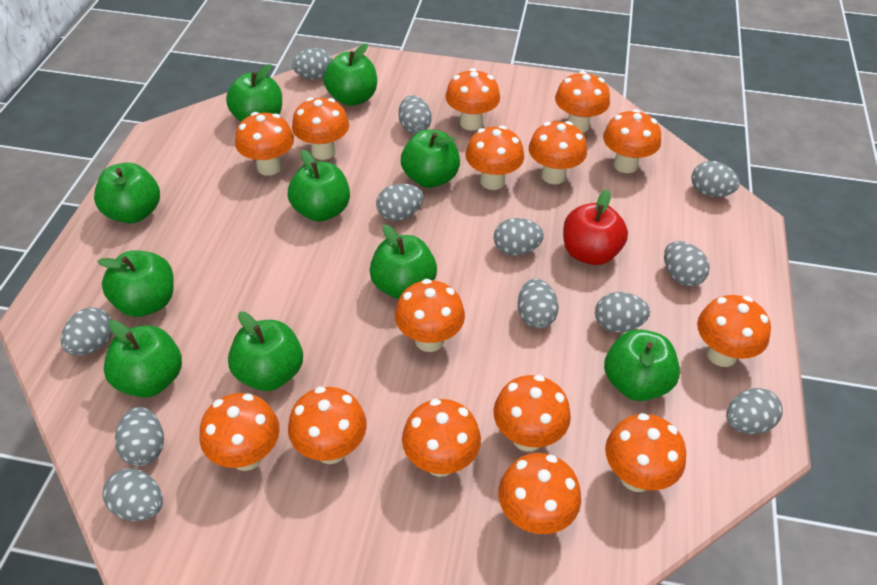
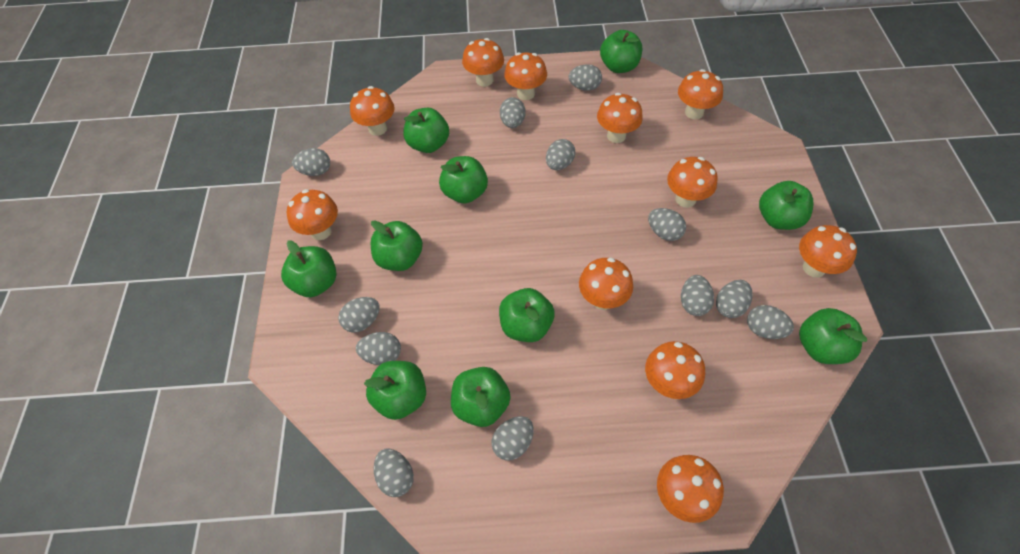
orange mushroom: [200,393,280,471] [235,112,294,176] [288,387,367,464] [292,97,349,160] [395,279,465,352] [402,399,481,477] [445,68,500,130] [465,126,524,190] [493,375,571,451] [498,453,581,534] [529,121,587,184] [555,71,610,133] [603,109,661,173] [605,413,686,492] [697,295,771,367] = 15 -> [287,189,338,240] [350,86,395,136] [462,38,504,87] [504,52,547,100] [579,258,633,310] [597,93,643,143] [645,341,705,399] [657,455,724,523] [667,157,718,208] [678,69,723,120] [799,225,857,278] = 11
red apple: [563,189,628,265] = 1 -> none = 0

